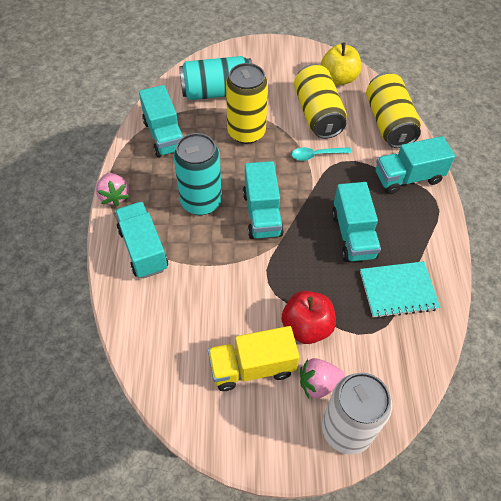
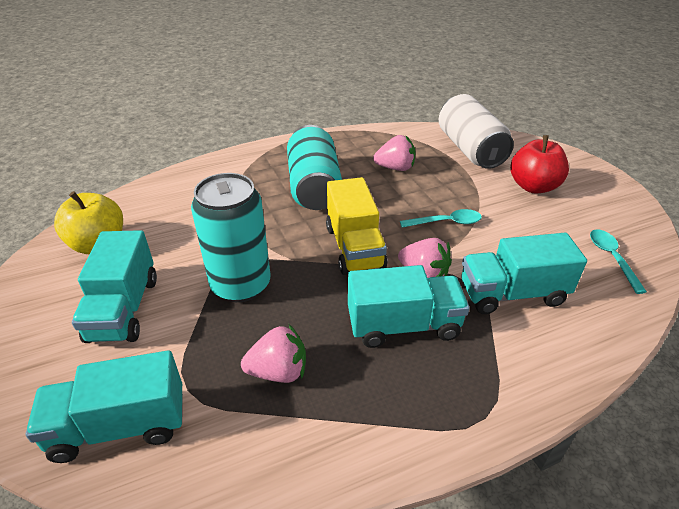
pink strawberry: [96,173,129,207] [300,358,345,399] = 2 -> [241,324,306,383] [373,135,416,171] [398,238,452,278] = 3
turquoise notebook: [360,261,440,318] = 1 -> none = 0
turquoise spoon: [292,147,352,161] = 1 -> [400,209,482,228] [590,229,647,294] = 2
turquoise truck: [115,202,168,279] [139,85,183,157] [243,161,284,239] [332,182,381,262] [376,136,455,194] = 5 -> [26,350,183,463] [72,230,157,343] [348,265,470,348] [461,233,587,314] = 4
yellow can: [226,63,268,144] [294,64,347,139] [366,73,421,148] = 3 -> none = 0

